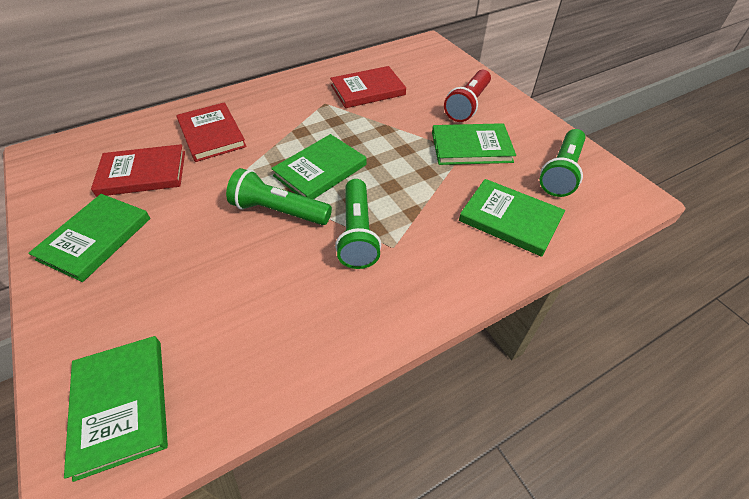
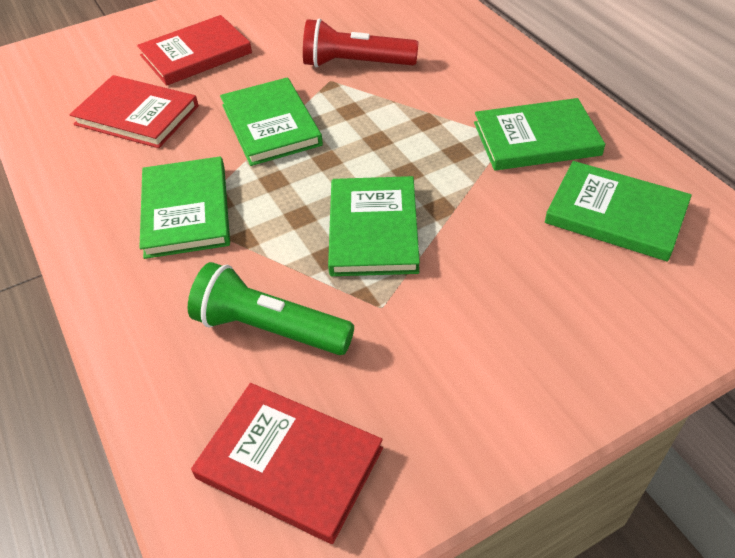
green flashlight: [226,168,332,225] [335,179,381,269] [540,129,586,197] = 3 -> [188,262,354,355] = 1

